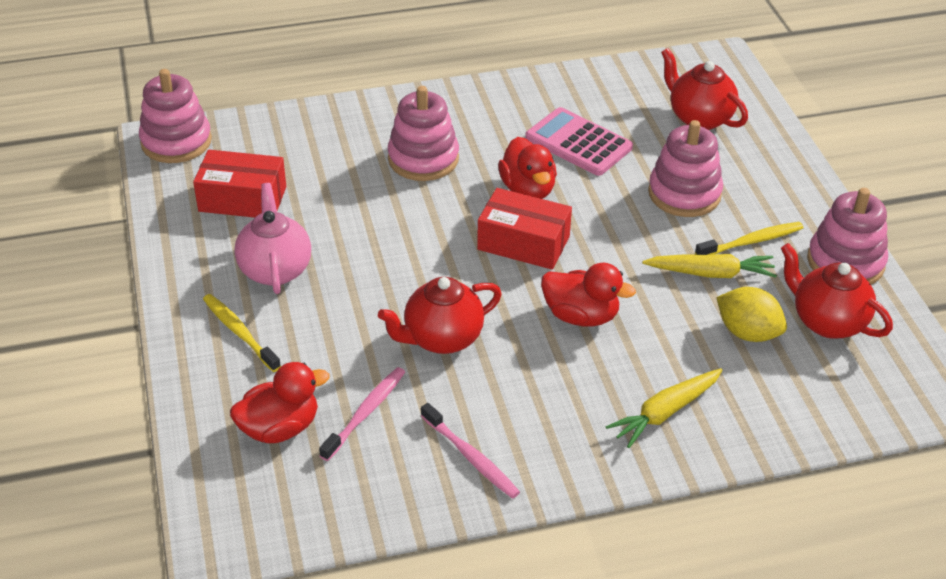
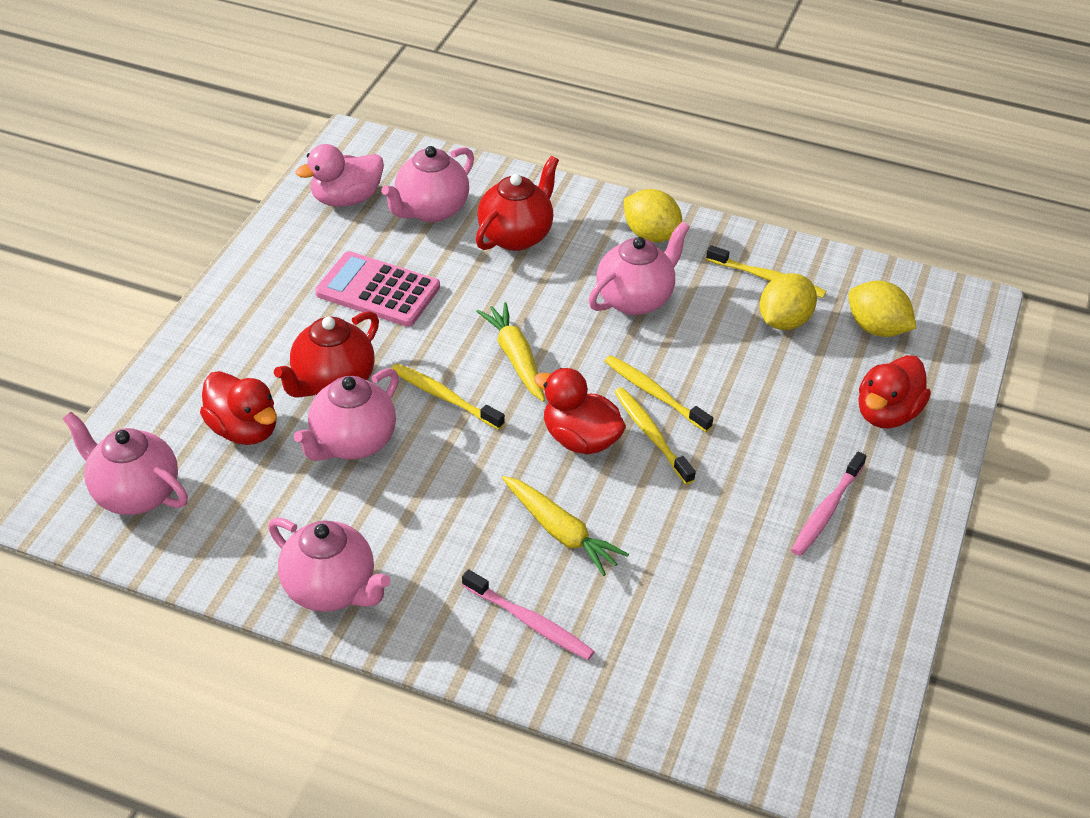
pink duck: none = 0 -> [296,144,384,207] = 1
pink stacking toy: [139,69,212,163] [388,86,459,181] [648,120,723,217] [807,188,888,285] = 4 -> none = 0
pink teapot: [234,183,311,294] = 1 -> [63,412,188,515] [268,517,391,612] [294,368,399,461] [381,146,474,222] [589,221,690,315] = 5
red box: [193,150,286,218] [477,188,572,270] = 2 -> none = 0
red teapot: [378,277,502,354] [661,48,748,130] [781,243,893,339] = 3 -> [274,311,379,398] [476,156,559,251] = 2
yellow lemon: [716,287,787,342] = 1 -> [624,189,683,242] [760,273,817,330] [849,281,916,337] = 3
yellow toothbrush: [203,294,281,372] [695,222,803,255] = 2 -> [391,363,505,430] [605,355,713,432] [614,387,696,485] [706,245,826,298] = 4

